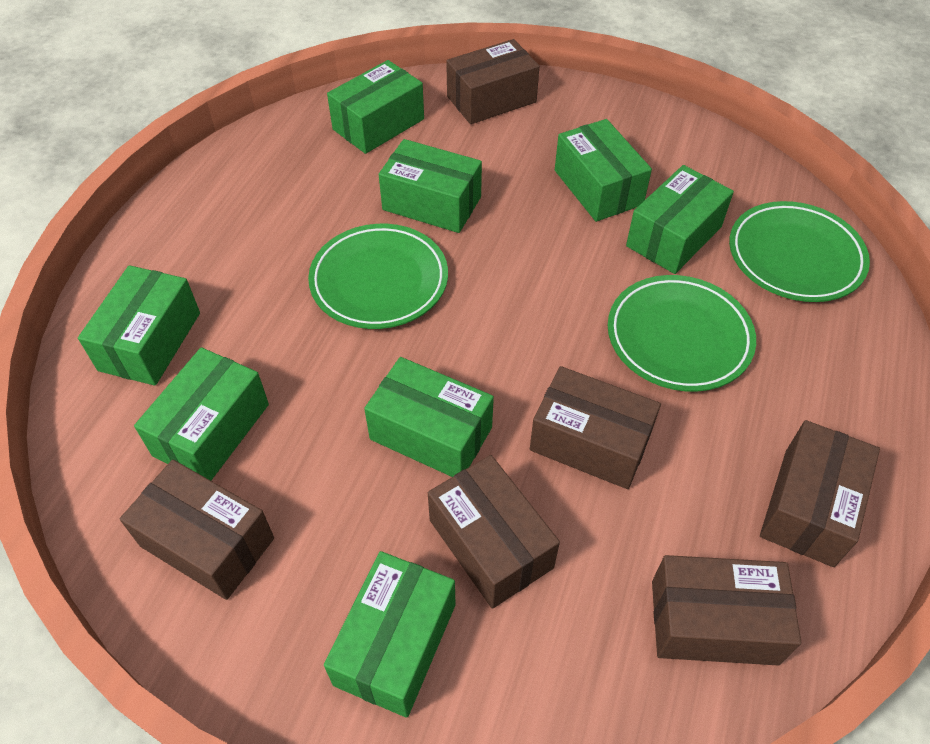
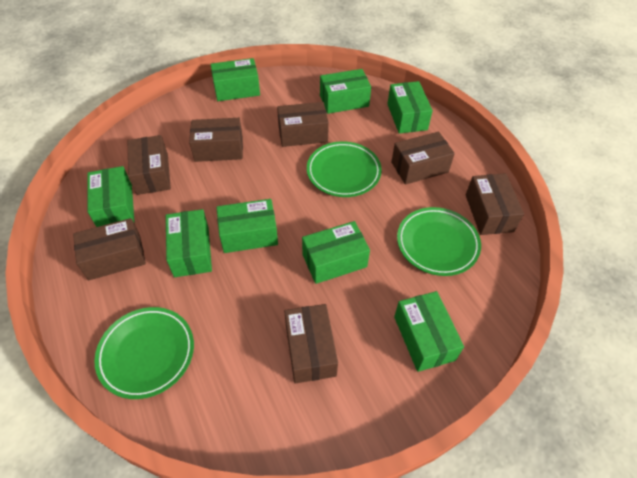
brown box: [120,460,274,600] [428,455,560,609] [446,39,539,124] [530,366,661,489] [652,555,801,665] [760,420,880,567] = 6 -> [73,218,146,280] [128,135,171,195] [189,118,243,162] [277,102,329,147] [284,304,338,383] [391,132,455,185] [466,173,524,235] = 7

